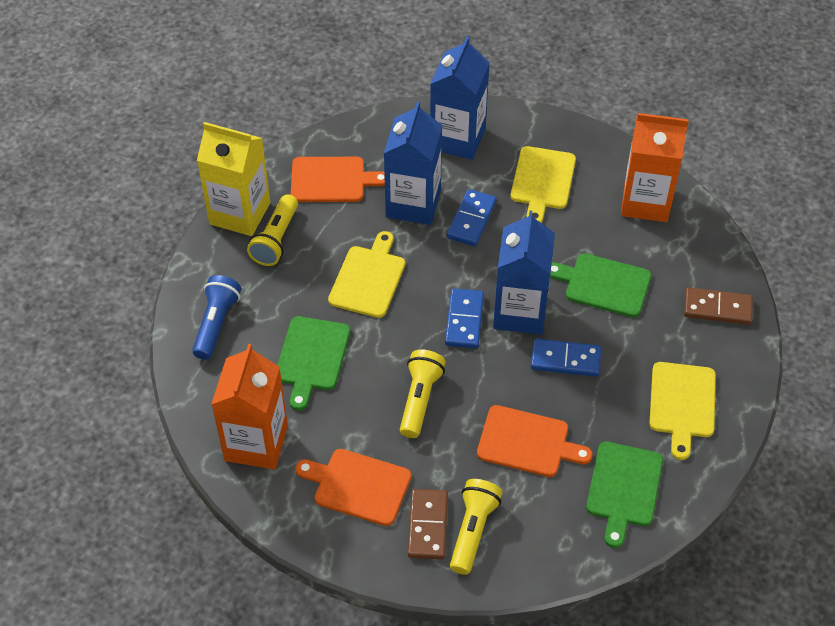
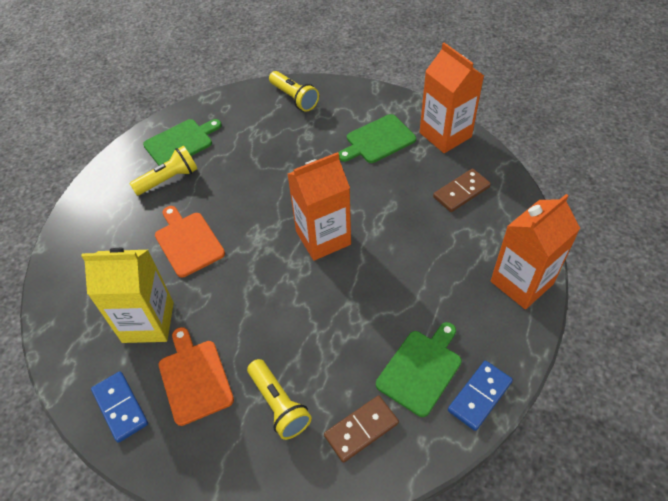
blue carton: [384,101,442,225] [430,37,490,160] [493,211,555,335] = 3 -> none = 0
blue domino: [445,288,484,348] [447,189,497,246] [531,339,601,377] = 3 -> [91,371,148,443] [448,361,513,431] = 2
blue flashlight: [192,275,241,360] = 1 -> none = 0
orange carton: [211,344,288,469] [621,113,689,222] = 2 -> [287,152,351,261] [420,43,484,153] [491,194,580,309] = 3
orange cutting board: [291,157,385,202] [295,449,412,526] [477,405,593,477] = 3 -> [155,206,225,278] [159,327,234,426] = 2
yellow cutting board: [328,231,405,318] [511,146,576,223] [649,362,716,460] = 3 -> none = 0

